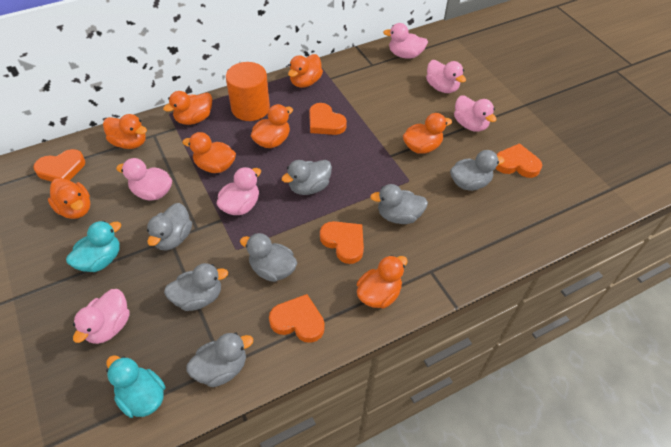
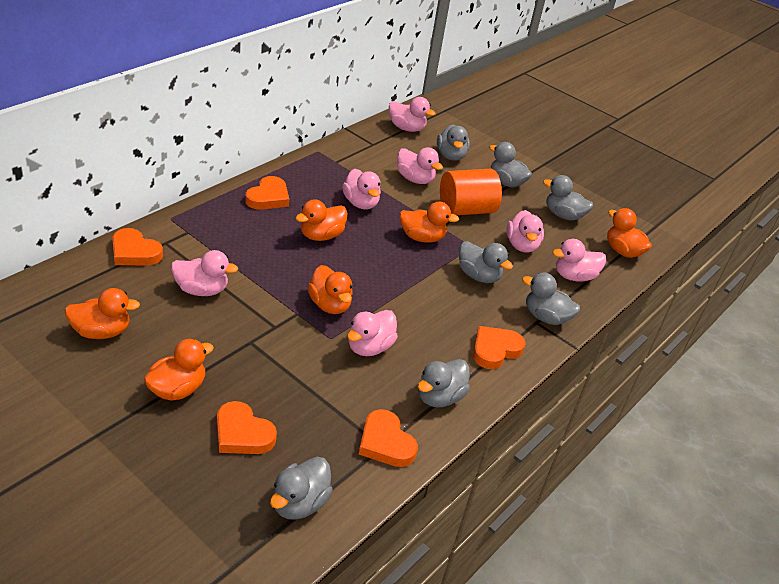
orange duck: [48,178,90,219] [103,114,147,149] [163,91,212,125] [182,132,236,173] [251,104,293,148] [288,54,323,88] [357,255,408,309] [403,113,452,154] = 8 -> [65,288,140,339] [144,339,214,401] [296,199,348,241] [307,265,353,314] [399,202,459,242] [607,208,652,258] = 6
pink duck: [73,289,130,344] [116,158,172,201] [217,167,261,215] [383,23,428,59] [426,60,466,93] [454,95,497,132] = 6 -> [171,250,238,296] [342,169,381,209] [347,310,398,356] [389,97,436,132] [397,147,443,184] [506,210,544,253] [552,239,606,282] = 7
turquoise duck: [66,221,121,272] [106,355,165,418] = 2 -> none = 0

